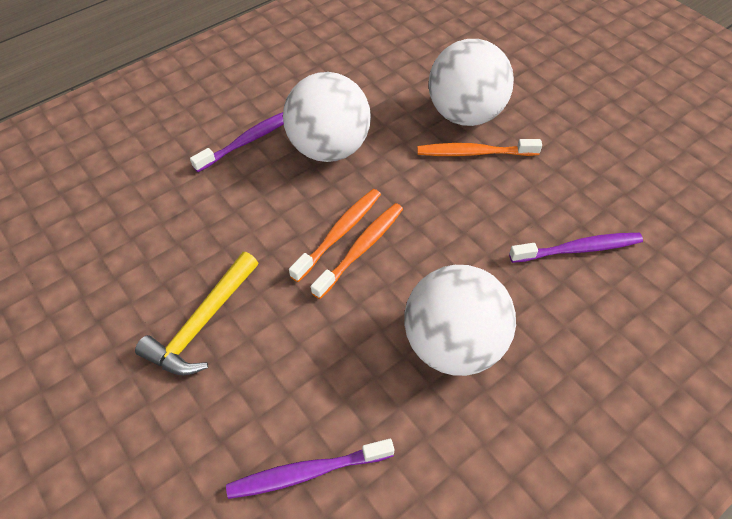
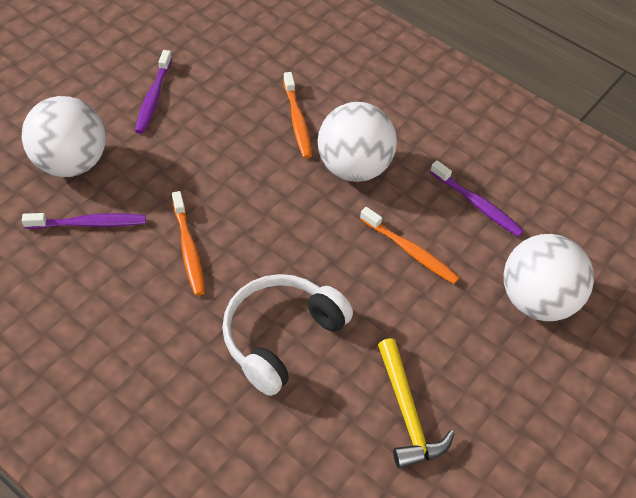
white headphones: none = 0 -> [222,274,353,396] = 1

